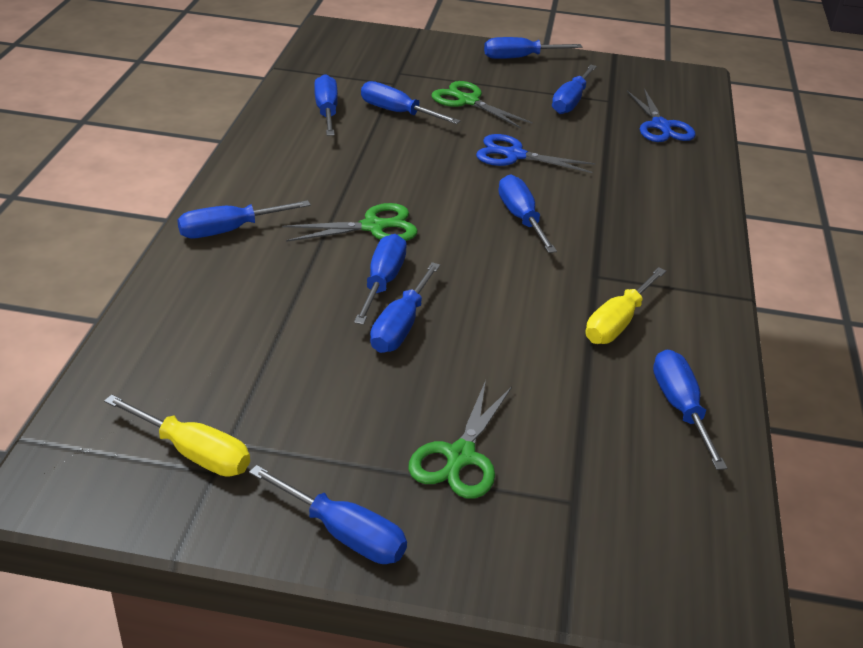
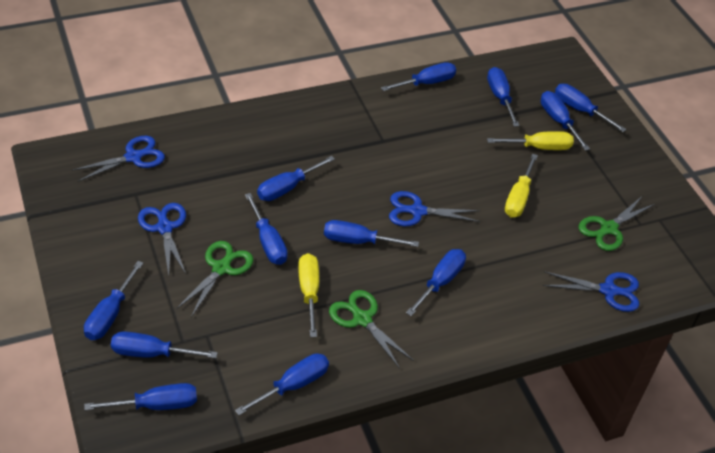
blue scissors: [476,134,595,173] [627,88,696,142] = 2 -> [71,136,165,182] [138,203,186,276] [389,191,481,226] [543,271,639,312] = 4
blue screwdriver: [177,200,311,238] [249,465,407,564] [314,74,338,136] [354,234,407,325] [361,81,460,124] [370,262,440,353] [484,37,582,59] [498,175,557,253] [552,65,597,114] [653,350,727,470] = 10 -> [84,261,144,340] [84,383,197,410] [111,331,218,358] [235,353,329,415] [245,193,288,265] [257,156,335,201] [324,220,419,247] [381,62,456,91] [406,249,466,316] [487,67,519,127] [541,91,590,151] [555,84,626,132] = 12
yellow screwdriver: [104,395,250,477] [585,267,666,344] = 2 -> [298,253,319,337] [487,131,574,150] [505,154,538,217] = 3

